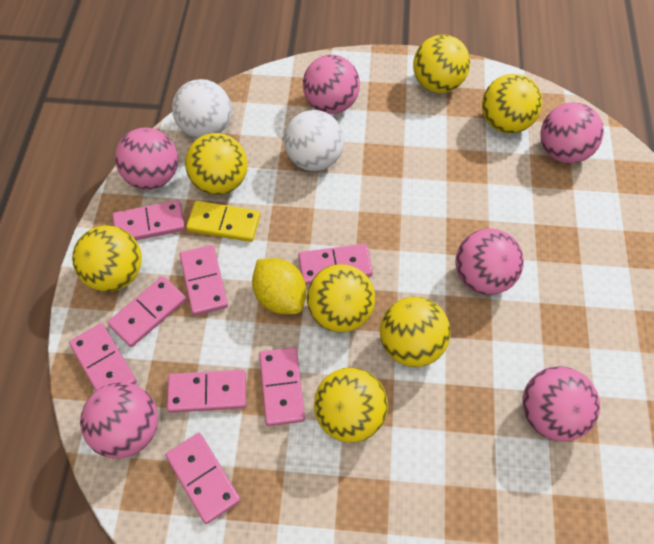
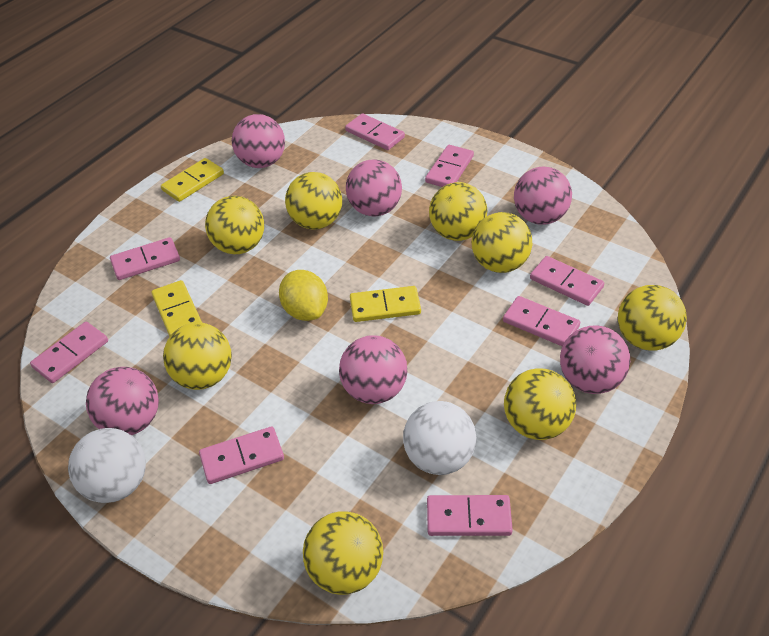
yellow ball: [72,226,142,292] [185,133,247,195] [307,264,375,333] [314,367,388,443] [380,297,451,367] [413,35,470,93] [482,74,542,134] = 7 -> [163,323,232,390] [205,196,264,254] [285,172,342,230] [303,511,383,595] [429,182,488,241] [472,212,532,273] [504,368,576,440] [618,285,687,351] = 8
yellow domino: [186,201,260,242] = 1 -> [151,280,202,337] [161,158,224,202] [350,286,421,322] = 3

